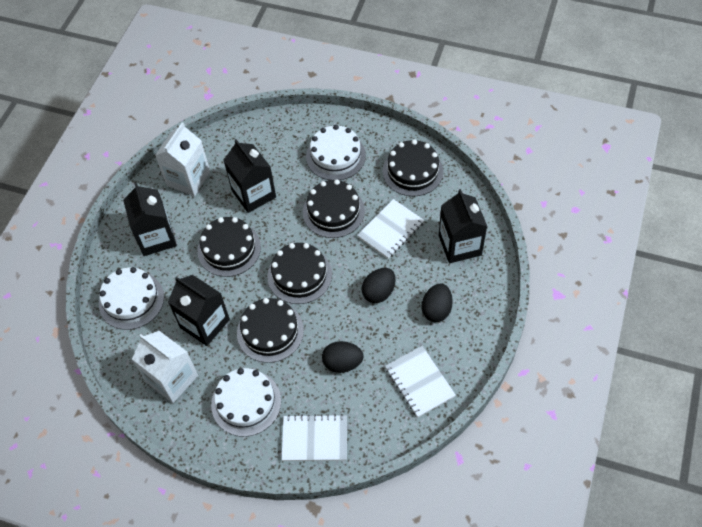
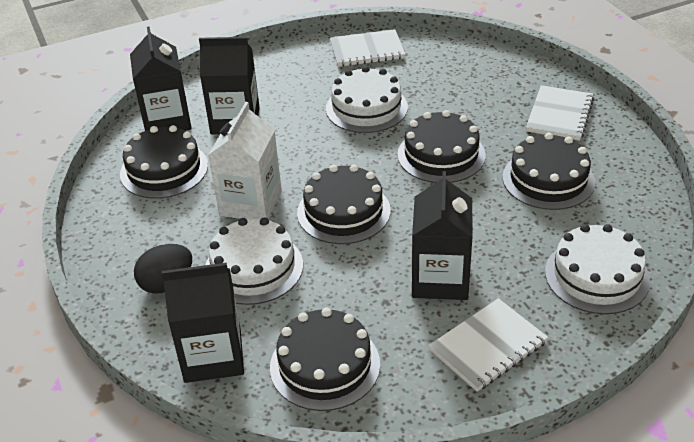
black egg: [322,341,364,373] [361,268,396,303] [422,283,453,322] = 3 -> [134,244,192,294] = 1
white carton: [132,331,198,403] [155,122,210,196] = 2 -> [208,102,282,219] = 1

